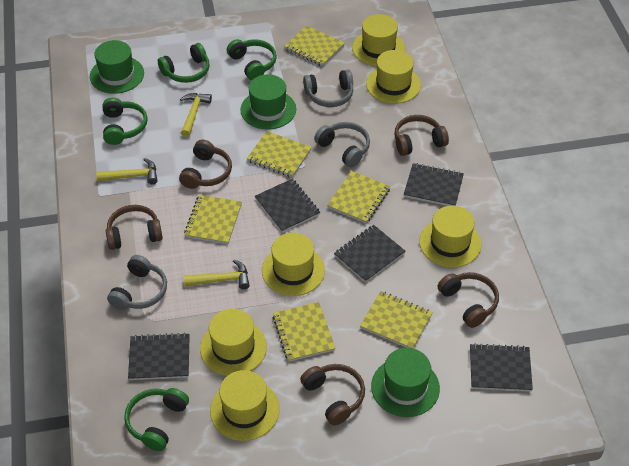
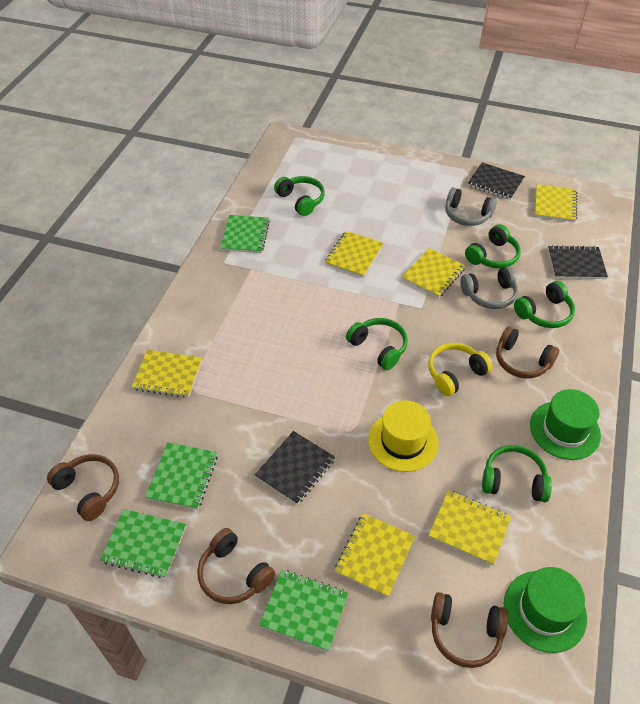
black notebook: [128,333,190,380] [255,179,320,233] [334,225,405,282] [404,163,464,206] [470,343,533,392] = 5 -> [255,431,335,505] [468,162,525,200] [548,245,608,279] = 3
brown headphones: [106,205,163,250] [179,140,232,189] [300,364,365,426] [395,115,449,156] [438,272,499,328] = 5 -> [47,454,119,521] [197,528,275,604] [431,592,508,668] [496,326,559,378] = 4
green hat: [90,40,144,94] [240,74,296,130] [371,348,440,417] = 3 -> [504,567,587,653] [530,389,601,460] = 2
green headphones: [103,97,148,145] [124,388,189,451] [158,43,210,83] [227,39,277,80] = 4 -> [274,176,325,216] [346,318,408,370] [465,224,521,268] [482,445,552,502] [514,281,575,328] = 5
green notebook: none = 0 -> [100,509,186,578] [145,443,218,510] [220,215,270,253] [259,570,348,652] = 4
grey headphones: [107,255,167,310] [303,70,353,107] [314,122,370,167] = 3 -> [445,187,497,226] [460,266,518,309] = 2
yellow hammer: [96,158,157,184] [180,93,212,137] [183,259,250,289] = 3 -> none = 0
yellow hat: [200,309,267,376] [210,370,280,441] [262,233,325,296] [352,14,405,66] [366,50,421,104] [419,206,482,268] = 6 -> [368,400,439,472] = 1
yellow headphones: none = 0 -> [428,343,493,396] = 1

